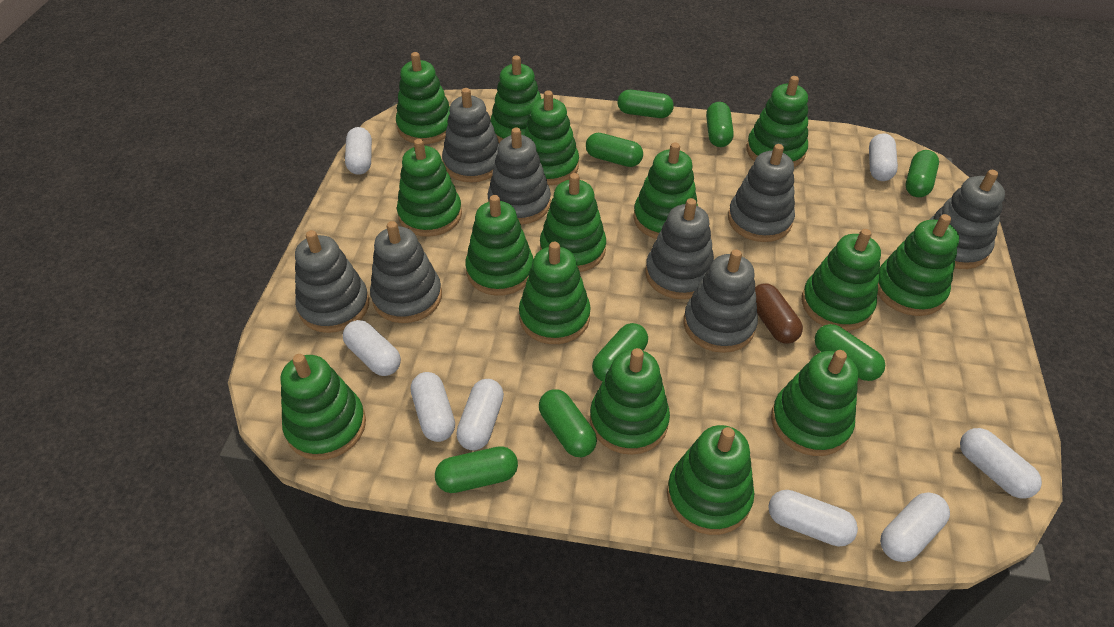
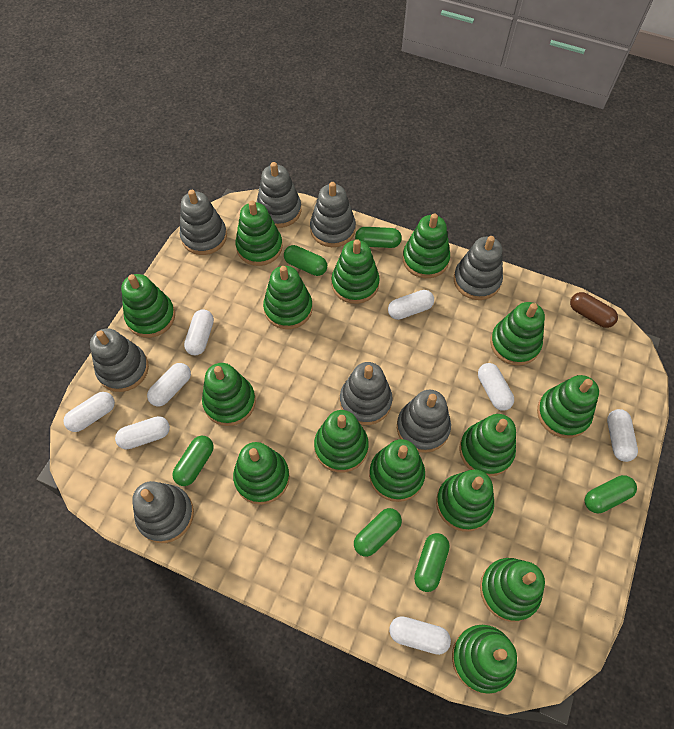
green capsule: [435,446,518,493] [539,389,597,457] [586,133,643,167] [592,323,648,381] [618,90,674,118] [706,102,734,147] [815,324,885,381] [906,150,939,197] = 8 -> [172,435,214,486] [284,245,327,276] [354,508,402,557] [355,227,402,248] [414,533,450,592] [585,475,637,513] = 6

